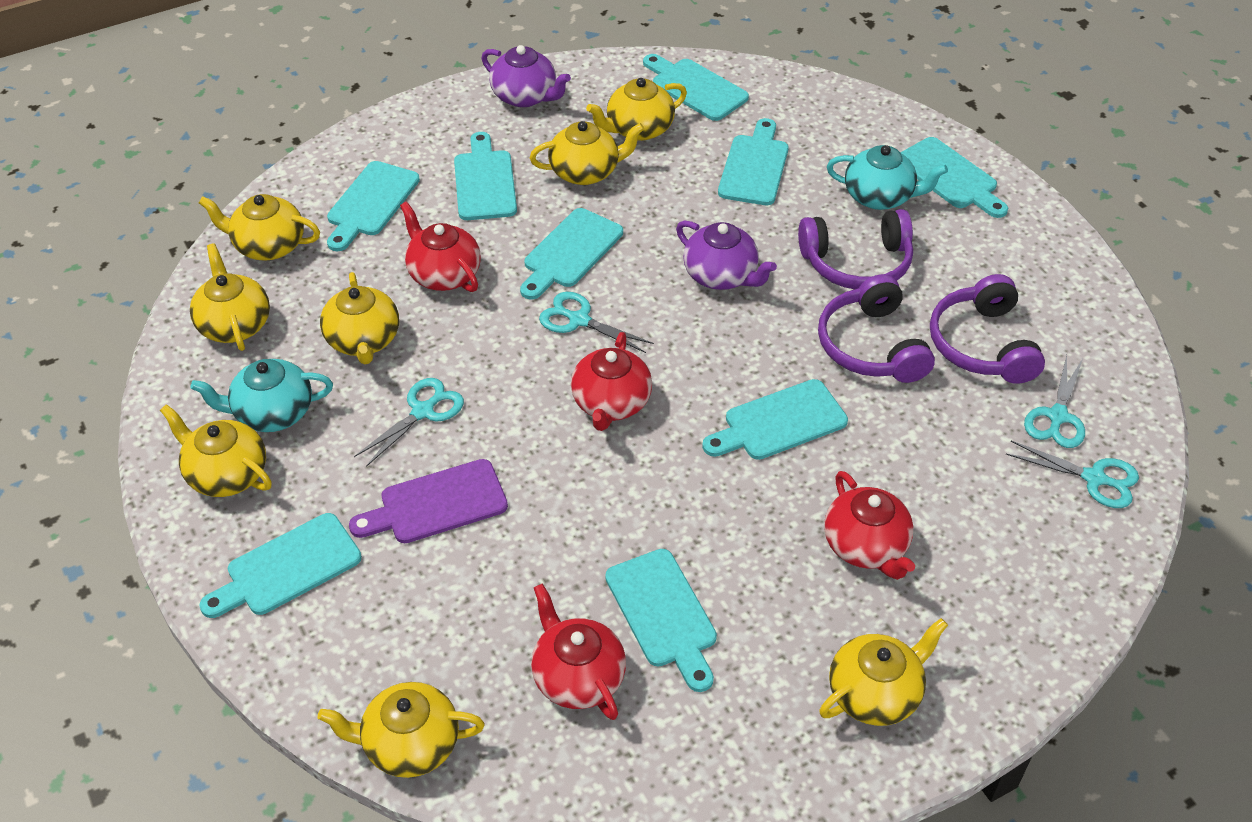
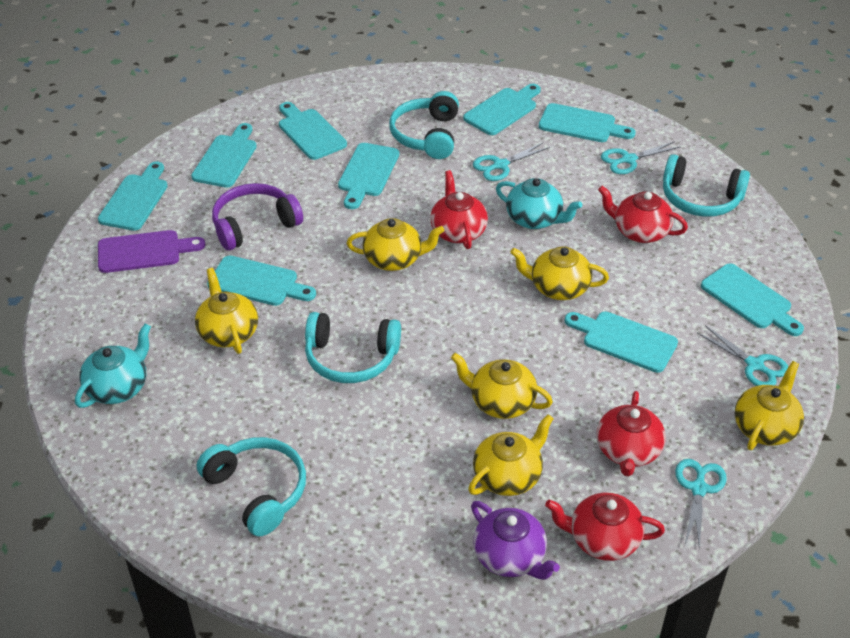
purple headphones: [798,209,913,289] [818,274,935,383] [930,274,1045,384] = 3 -> [212,183,303,250] = 1
purple teapot: [481,45,571,107] [676,221,777,290] = 2 -> [471,501,560,580] = 1
turquoise headphones: none = 0 -> [197,437,306,536] [305,312,401,383] [389,91,459,159] [663,154,750,217] = 4
yellow teapot: [160,404,272,497] [190,243,270,351] [199,194,320,261] [317,682,485,778] [320,272,399,364] [530,121,644,185] [586,78,687,141] [819,618,948,726] = 8 -> [195,268,258,354] [347,218,444,271] [451,353,553,419] [468,414,554,496] [510,247,609,300] [735,361,804,450] = 6

